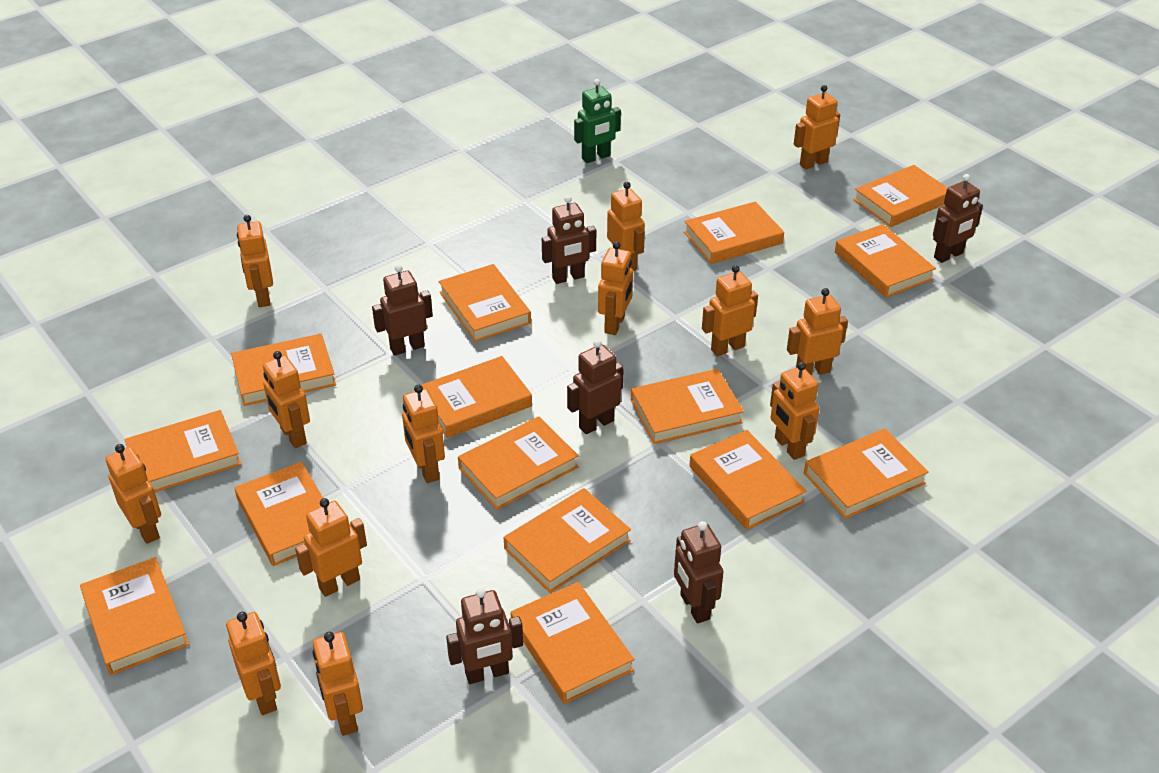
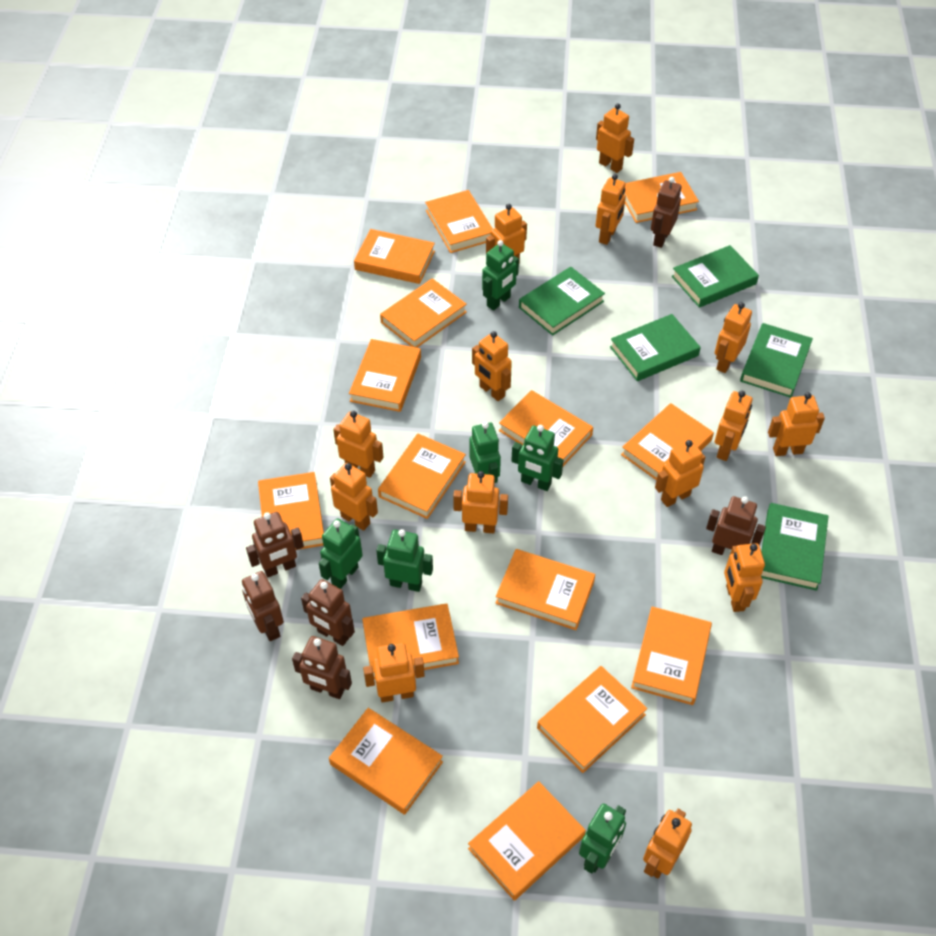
green book: none = 0 -> [519,267,605,336] [610,314,701,381] [672,245,759,308] [740,323,813,398] [761,503,828,591] = 5
green robot: [574,79,621,163] = 1 -> [319,519,363,589] [376,529,433,592] [469,422,501,483] [482,240,519,311] [511,425,563,491] [579,804,626,874] = 6
orange robot: [106,444,161,544] [226,612,281,715] [237,215,273,307] [263,351,310,448] [295,498,367,597] [312,632,363,736] [402,385,445,483] [598,241,633,335] [607,182,645,271] [702,265,758,356] [770,362,819,460] [787,288,848,376] [794,85,840,170] = 13 -> [330,463,378,531] [333,411,383,478] [363,643,425,703] [453,471,508,533] [472,331,512,401] [486,204,527,262] [596,103,634,173] [596,174,626,245] [643,809,692,879] [655,440,705,507] [715,302,752,373] [715,391,753,461] [724,543,765,612] [768,392,825,456] = 14

